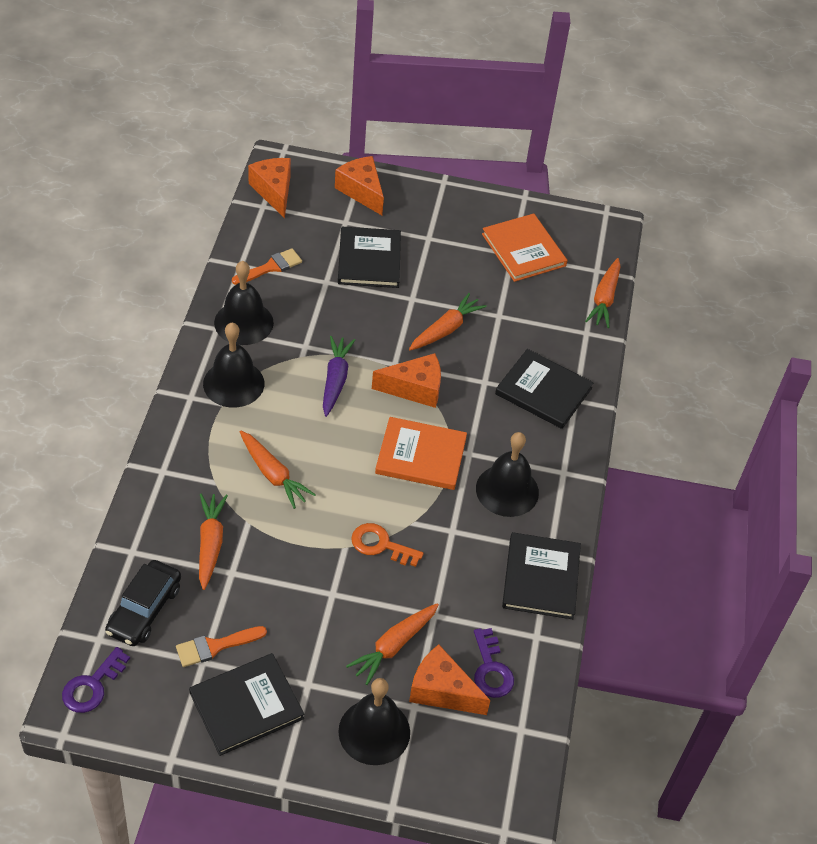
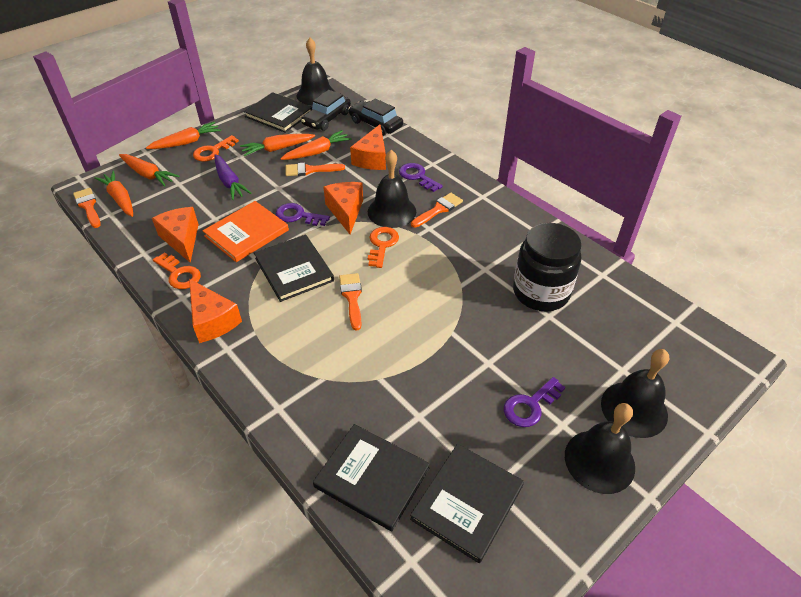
black car: [105,560,181,646] = 1 -> [301,90,351,131] [349,99,403,136] = 2
black jar: none = 0 -> [513,223,582,312] = 1
orange book: [375,417,467,490] [482,214,567,282] = 2 -> [203,201,289,262] = 1
orange brush: [176,626,267,667] [232,248,302,285] = 2 -> [73,188,101,228] [285,163,345,176] [339,273,362,330] [411,193,463,228] = 4
orange key: [351,523,423,567] = 1 -> [153,252,201,289] [193,135,239,162] [368,227,399,268] = 3
purple key: [62,647,130,713] [474,628,514,698] = 2 -> [276,203,330,226] [399,163,443,192] [504,377,565,427] = 3

